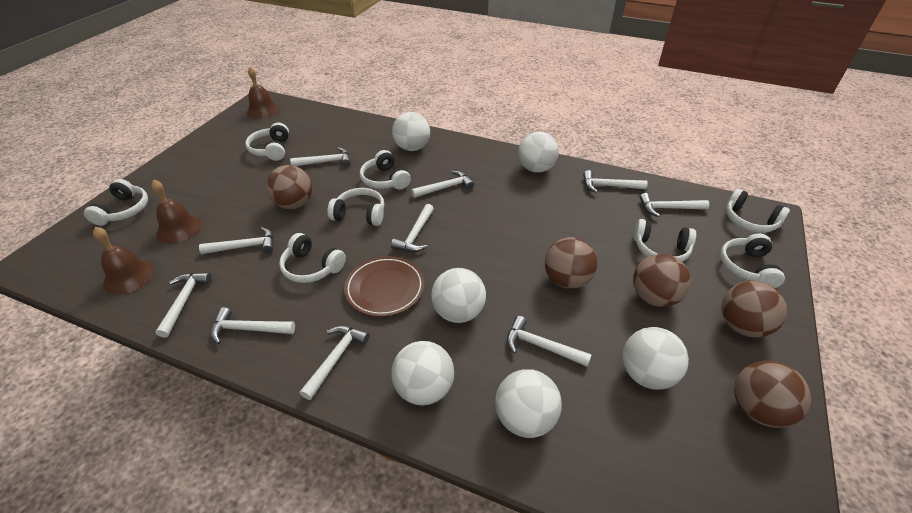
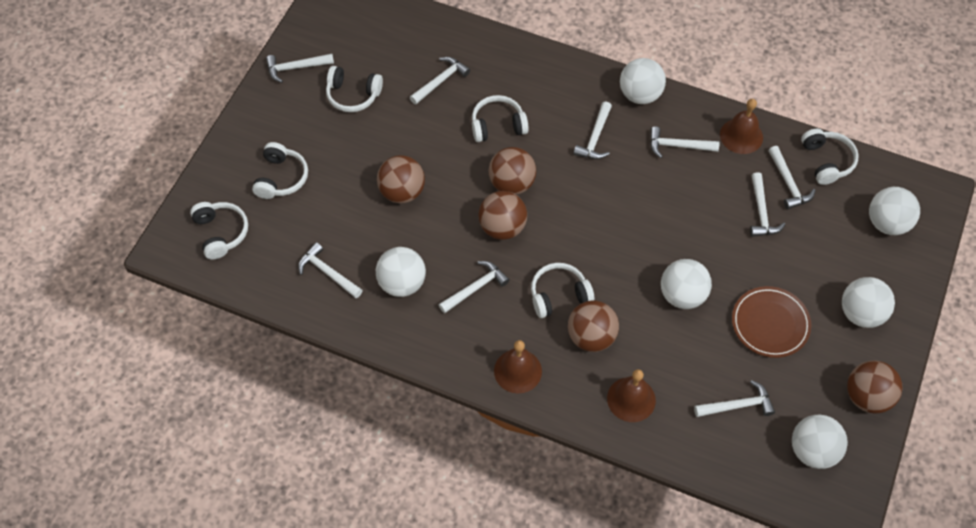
white hammer: [155,273,212,338] [199,227,273,254] [211,307,295,344] [290,147,350,166] [300,326,369,400] [391,204,434,252] [411,171,474,198] [507,316,592,367] [583,170,648,193] [639,193,709,217] = 10 -> [266,54,334,83] [298,242,363,298] [410,57,470,104] [439,261,510,313] [573,101,612,159] [650,127,719,158] [694,380,775,417] [750,172,786,237] [769,146,816,209] = 9
white headphones: [84,179,148,226] [245,123,289,161] [279,233,346,283] [327,188,384,226] [360,150,411,190] [634,219,696,262] [720,234,785,288] [726,189,790,233] = 8 -> [190,202,248,259] [252,142,308,199] [326,66,383,112] [472,95,529,142] [531,263,594,318] [801,129,859,185] = 6

